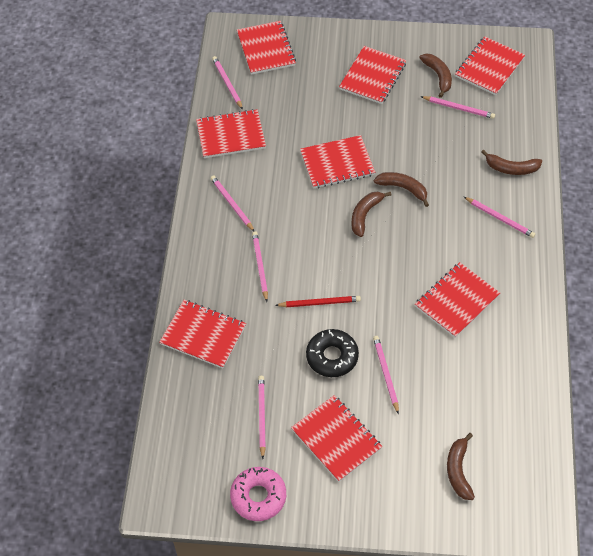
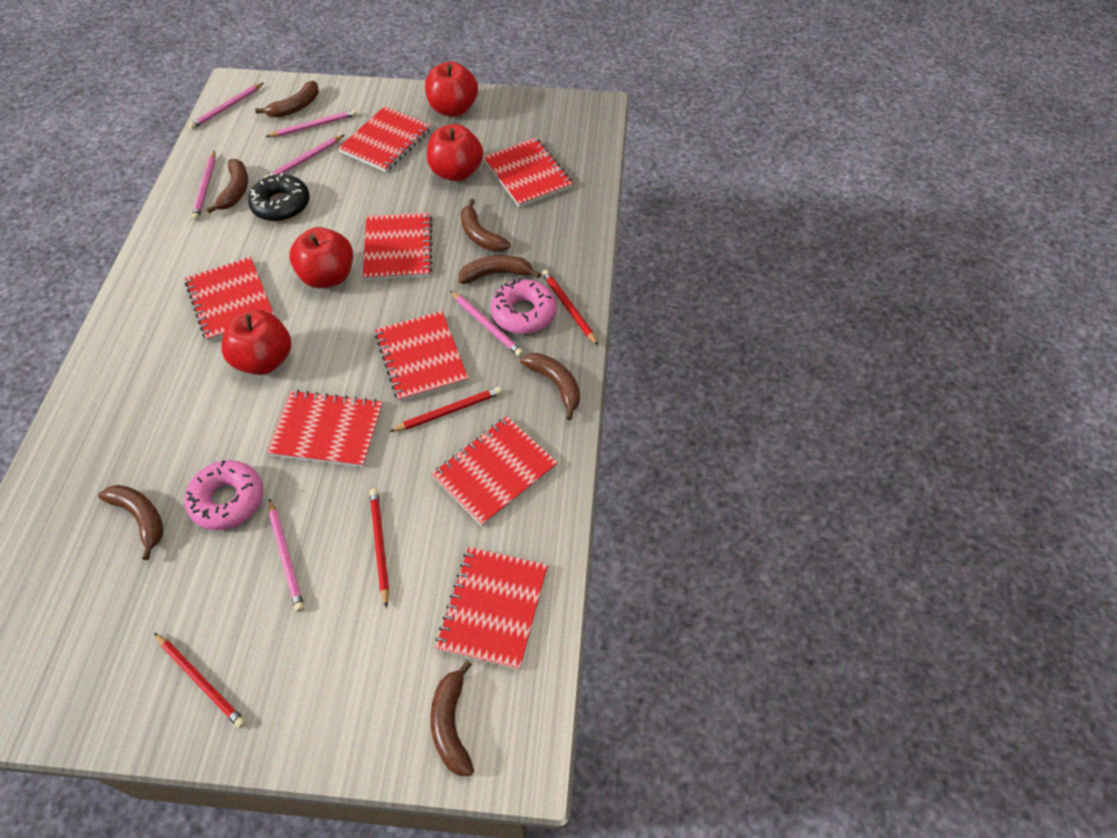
brown banana: [351,192,391,237] [374,172,429,207] [419,54,452,98] [447,433,475,500] [481,150,542,175] = 5 -> [98,485,163,560] [206,159,248,214] [255,81,319,118] [431,660,474,776] [458,255,541,284] [460,199,511,252] [520,353,580,420] = 7
pink donut: [230,467,286,521] = 1 -> [184,460,263,530] [491,279,557,334] = 2
pink pencil: [210,175,254,231] [212,56,243,110] [252,231,268,302] [258,376,266,459] [373,336,399,414] [420,96,495,119] [464,197,535,238] = 7 -> [189,83,264,129] [192,151,215,220] [264,135,344,178] [266,109,357,137] [269,498,304,612] [450,291,523,357] = 6
red apple: none = 0 -> [221,310,291,375] [289,227,353,288] [425,61,478,117] [427,124,483,181] = 4
red pencil: [275,296,361,307] = 1 -> [154,633,246,728] [369,489,389,608] [389,387,502,432] [542,270,598,345] = 4

